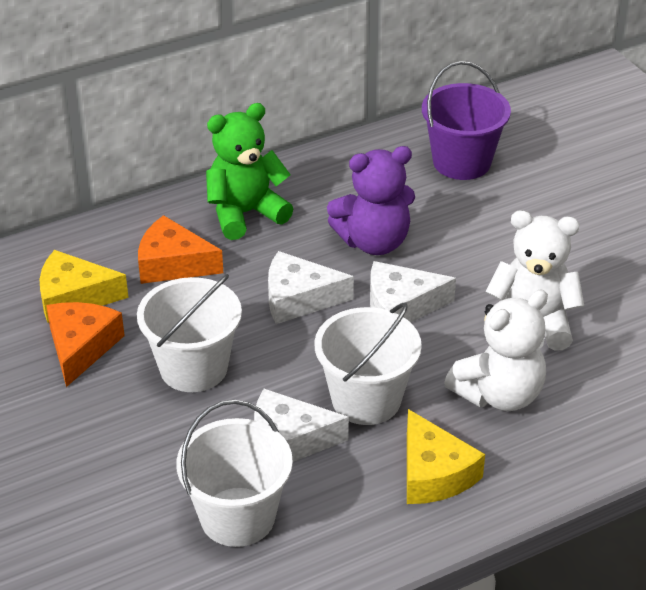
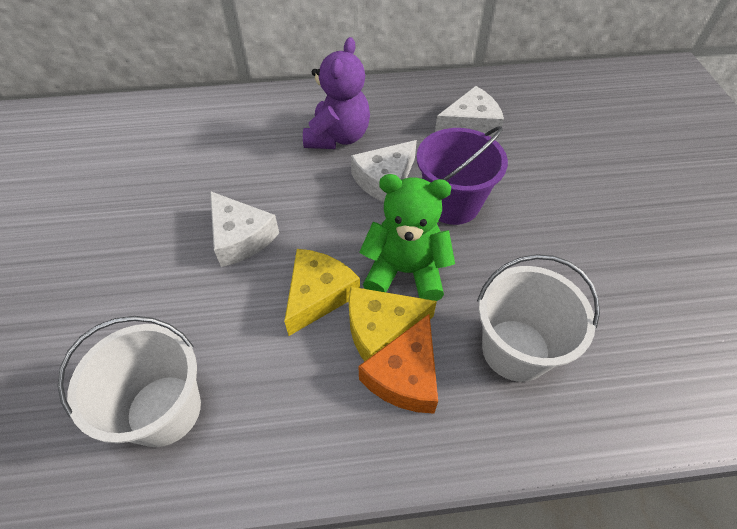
orange cheese: [46,302,125,387] [138,215,223,284] = 2 -> [358,314,438,413] = 1
white bucket: [137,274,242,392] [176,400,293,547] [314,302,422,425] = 3 -> [57,316,201,447] [477,254,600,382] = 2
white teddy bear: [444,290,548,411] [486,210,584,351] = 2 -> none = 0

